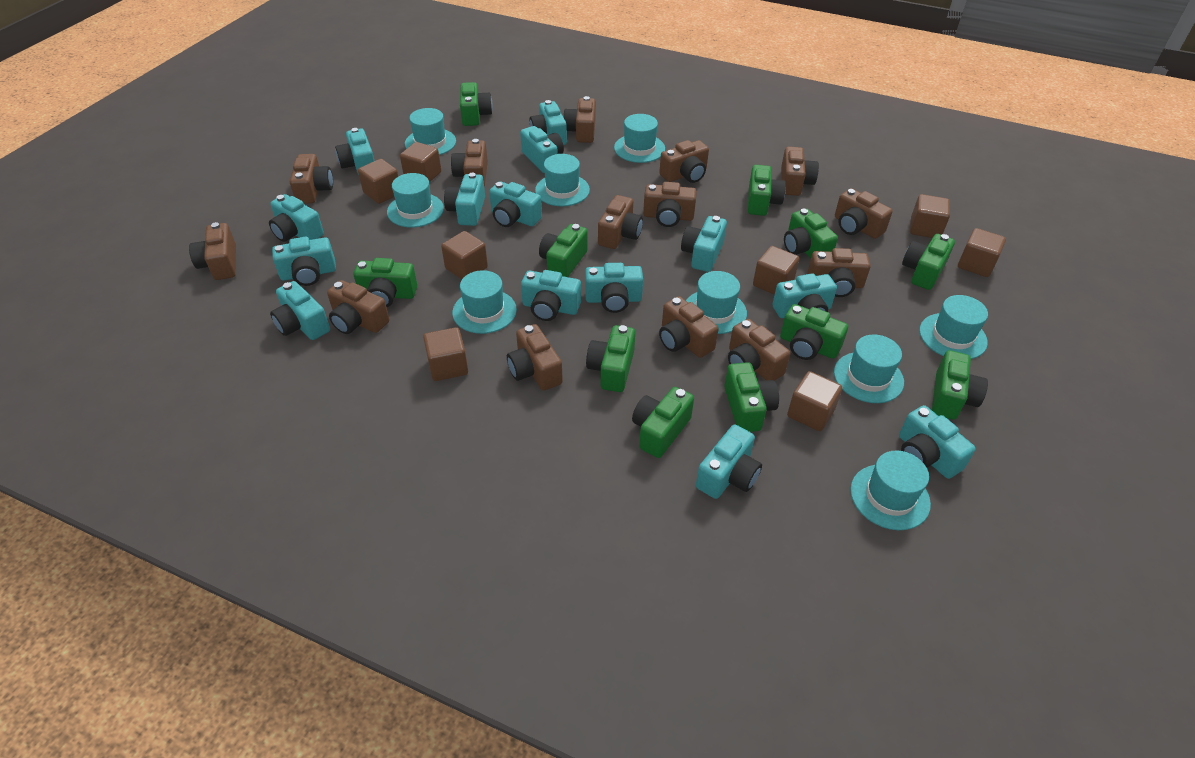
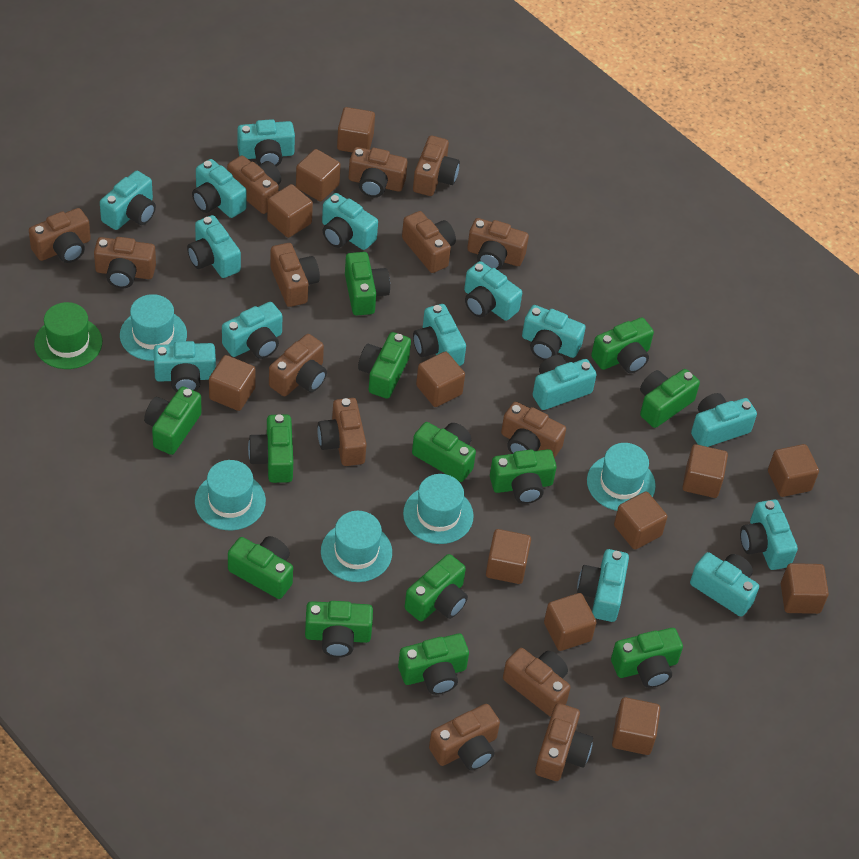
brown cube: [358,159,398,204] [400,142,441,182] [423,327,468,381] [441,231,488,279] [753,246,800,295] [787,371,842,431] [910,194,950,238] [958,228,1006,277] = 8 -> [209,355,256,411] [267,184,313,238] [296,149,341,201] [337,107,375,152] [416,351,465,407] [486,529,531,584] [544,593,597,651] [612,697,660,755] [614,492,667,550] [683,444,728,498] [768,444,819,497] [781,563,829,614] = 12
green camera: [354,258,417,307] [460,82,493,126] [539,224,588,277] [586,325,635,392] [632,387,694,458] [724,362,779,432] [748,165,786,216] [780,304,848,360] [784,209,838,258] [902,234,955,290] [932,350,988,420] = 11 -> [144,386,202,455] [228,536,293,599] [248,414,293,483] [305,601,373,657] [345,252,390,316] [358,332,411,399] [398,633,469,695] [405,554,468,622] [412,422,476,482] [490,449,557,504] [591,317,654,373] [611,628,683,688] [640,369,700,428] = 13
green hat: none = 0 -> [34,302,102,369] = 1
turquoise camera: [269,194,324,242] [270,281,330,340] [272,237,336,286] [335,128,374,175] [444,173,485,226] [489,181,542,227] [520,126,564,173] [521,270,581,321] [529,100,567,145] [585,263,643,313] [681,216,727,272] [696,424,762,499] [773,273,837,318] [899,405,976,479] = 14 -> [100,171,156,230] [154,341,216,392] [187,215,241,278] [192,159,246,218] [222,302,282,359] [237,119,295,166] [322,193,378,250] [413,304,466,366] [464,261,522,321] [522,305,586,360] [533,355,597,410] [577,549,629,622] [690,552,759,617] [691,393,757,447] [740,499,798,570] = 15
turquoise hat: [387,173,444,228] [405,108,456,155] [452,270,517,334] [535,154,590,206] [614,114,665,163] [686,271,747,334] [834,334,904,403] [850,451,931,530] [919,295,988,359] = 9 -> [120,294,187,361] [195,460,266,530] [321,511,392,582] [403,474,474,544] [587,443,656,511] = 5

